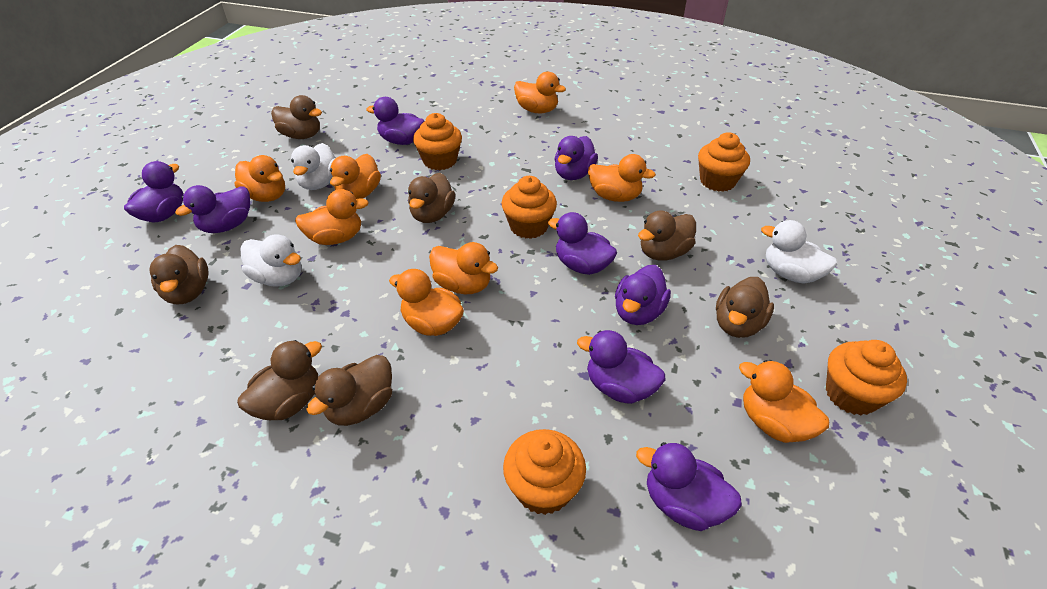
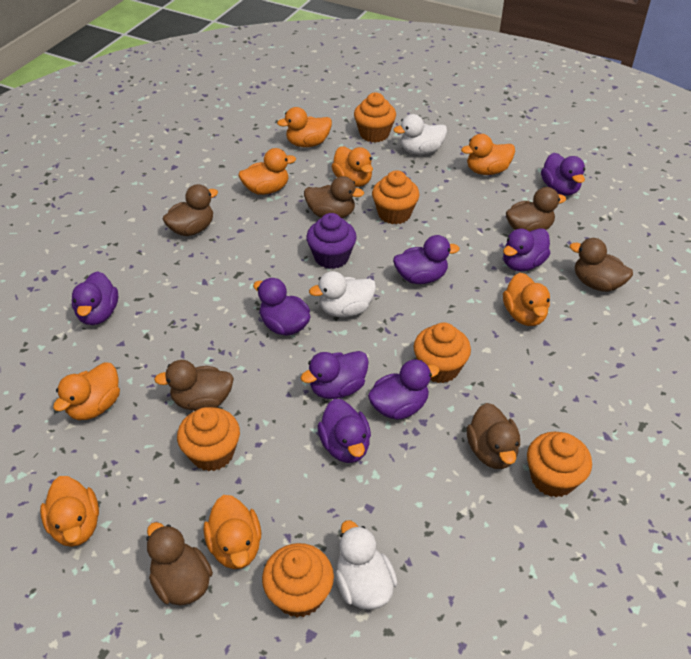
orange cupcake: [413,113,462,170] [501,176,557,239] [503,429,586,515] [698,132,750,192] [826,340,907,415] = 5 -> [177,407,240,471] [262,543,334,618] [354,93,396,143] [372,170,420,224] [414,323,471,383] [527,432,592,498] = 6
purple cupcake: none = 0 -> [306,213,357,269] = 1

